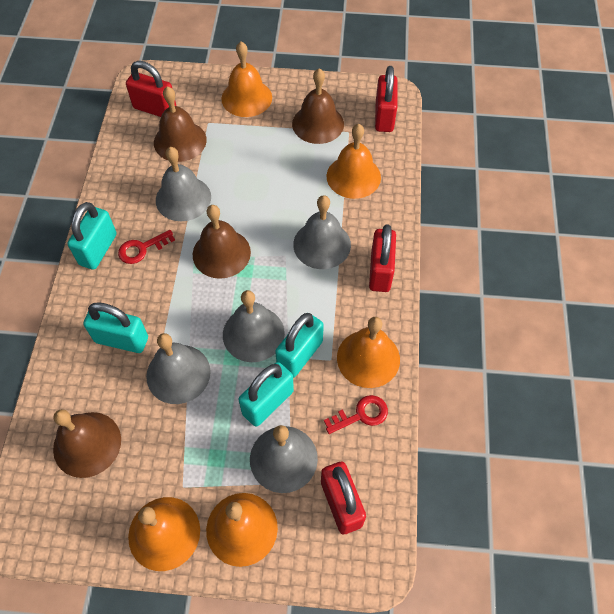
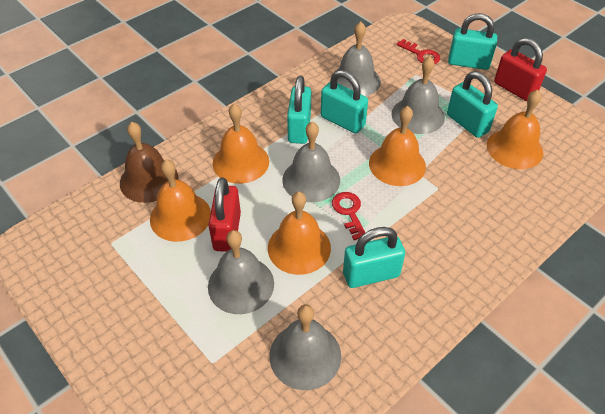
brown bell: [53,409,121,478] [154,86,207,162] [193,205,251,279] [292,68,344,144] = 4 -> [120,122,178,203] = 1
red padlock: [126,61,176,117] [321,462,366,534] [369,224,396,292] [375,66,398,132] = 4 -> [208,177,241,252] [494,38,547,101] = 2
turquoise padlock: [68,202,117,270] [83,302,148,353] [238,362,294,427] [275,313,324,378] = 4 -> [287,75,311,144] [321,70,368,133] [343,227,405,288] [447,71,498,138] [448,13,497,70] = 5

